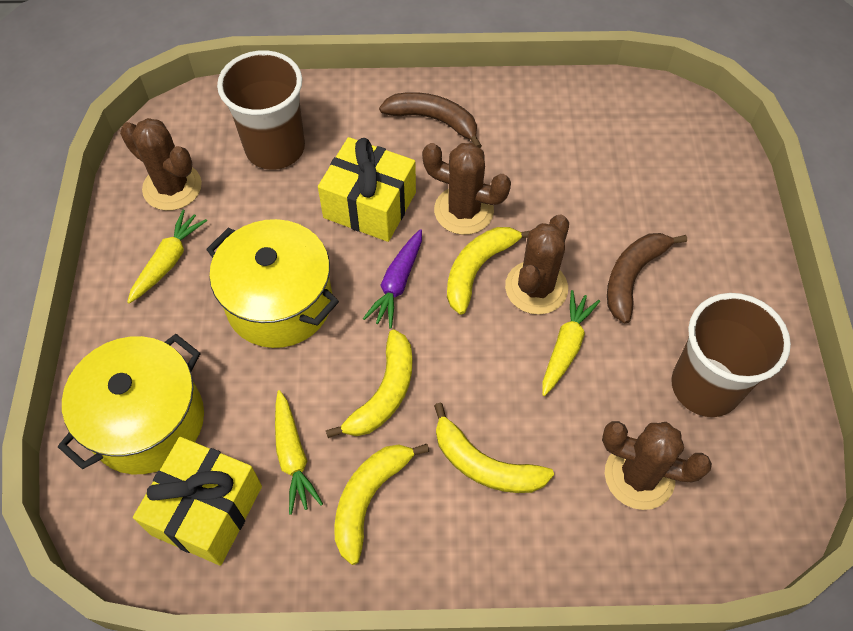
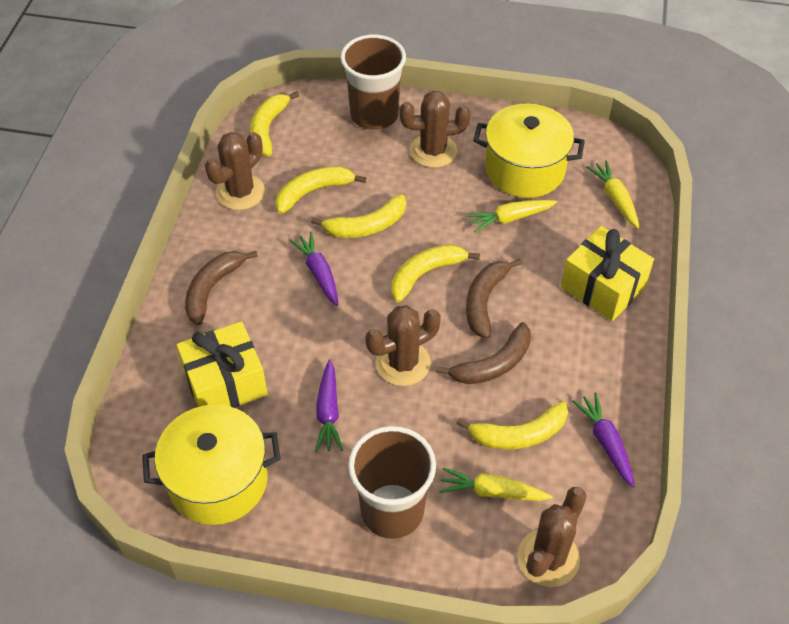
brown banana: [379,92,482,148] [607,233,687,324] = 2 -> [185,251,258,325] [436,322,531,384] [466,259,522,339] = 3
purple carrot: [363,229,422,328] = 1 -> [289,232,338,306] [315,359,343,452] [572,392,634,487] = 3
yellow banana: [326,330,412,438] [334,444,429,565] [434,402,554,493] [447,227,531,315] = 4 -> [250,91,299,156] [275,166,366,214] [311,194,406,238] [391,244,480,303] [456,401,568,449] = 5

